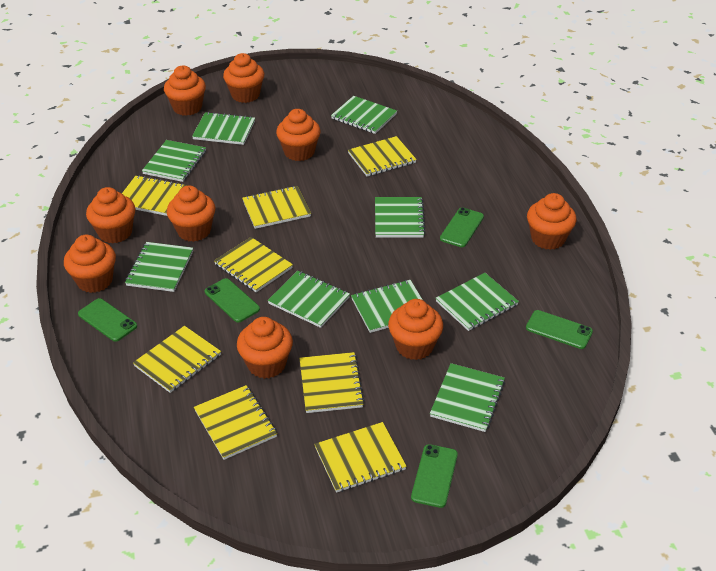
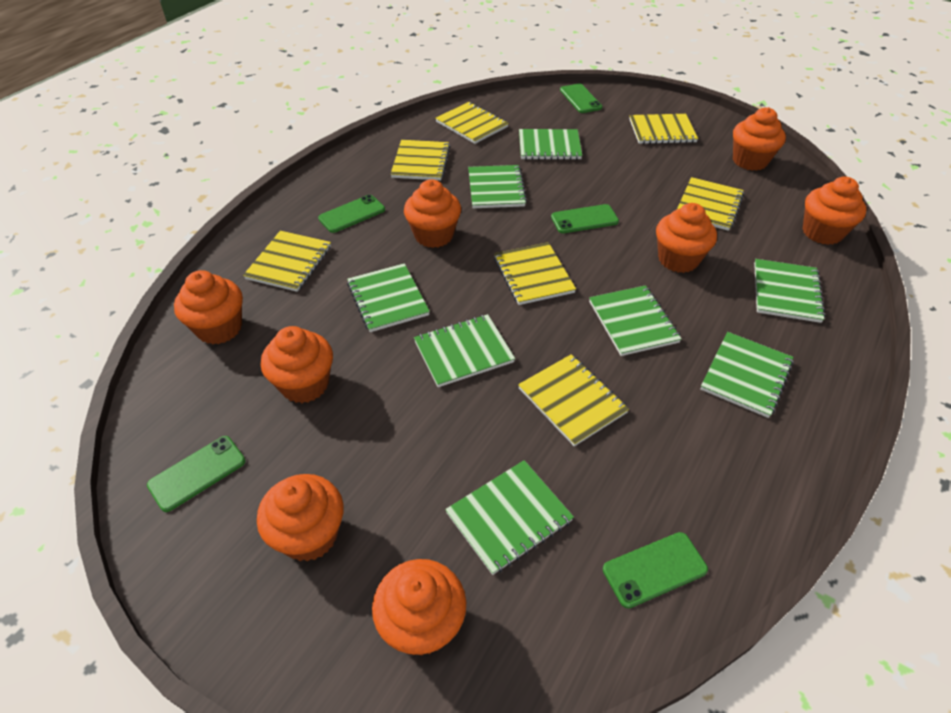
green notebook: [125,242,193,292] [142,140,206,182] [192,112,255,145] [268,271,350,328] [331,96,397,134] [351,280,423,333] [375,197,426,238] [430,363,505,432] [436,273,519,331] = 9 -> [347,263,430,332] [414,314,515,387] [445,460,574,575] [468,165,527,208] [519,129,582,160] [589,285,682,356] [700,332,794,418] [754,259,826,323] = 8
orange cupcake: [64,235,116,293] [86,187,135,243] [164,65,206,116] [167,186,216,242] [223,53,264,103] [237,317,293,379] [276,109,321,161] [388,299,443,360] [527,193,576,250] = 9 -> [174,270,243,344] [257,474,344,562] [261,326,333,403] [372,559,466,656] [404,179,461,248] [656,203,717,273] [733,107,786,171] [803,177,867,245] = 8
yellow notebook: [122,175,187,216] [133,326,221,393] [194,385,277,460] [214,237,293,292] [242,186,311,229] [300,352,365,413] [314,422,407,493] [348,136,417,176] = 8 -> [243,231,331,292] [391,140,450,180] [435,102,509,144] [494,242,576,305] [518,354,629,446] [629,114,698,144] [677,177,744,231] = 7

